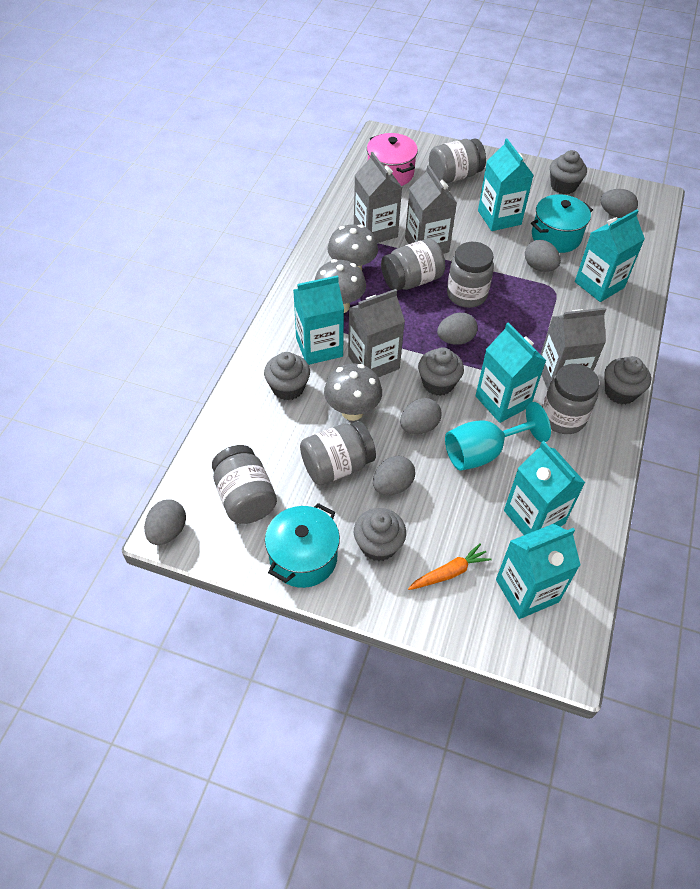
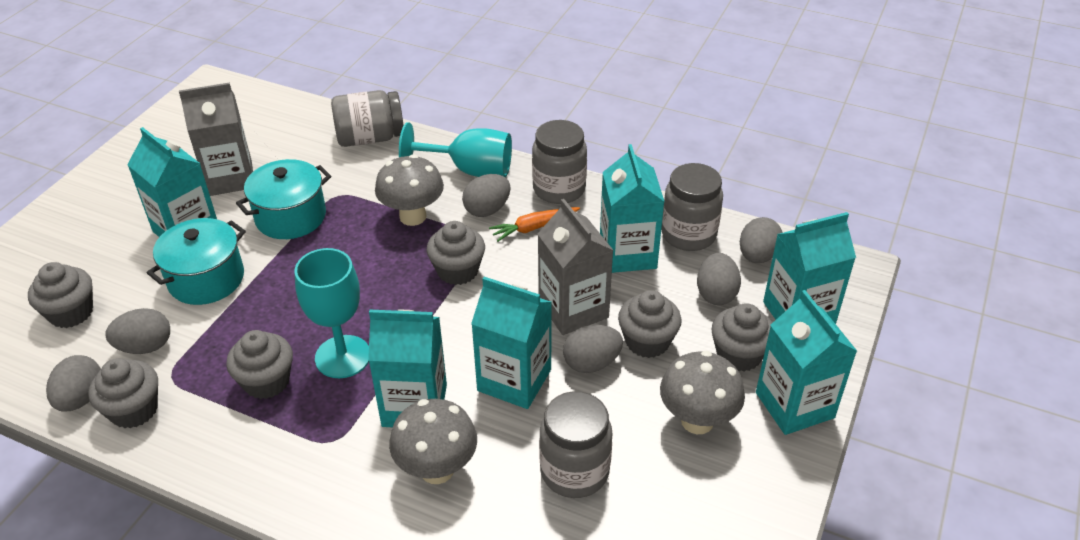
grey carton: [348,289,405,377] [354,152,402,243] [405,165,457,254] [541,308,606,389] = 4 -> [179,82,253,196] [538,199,614,335] = 2
grey cupcake: [264,352,310,401] [354,508,406,561] [418,347,464,396] [550,150,587,194] [604,356,651,404] = 5 -> [28,262,93,328] [88,358,158,429] [226,330,293,399] [427,221,485,285] [618,290,682,358] [711,303,773,372] = 6
grey jar: [212,445,277,524] [300,421,376,485] [381,238,445,291] [429,139,486,183] [447,242,494,308] [542,364,599,434] = 6 -> [331,90,404,147] [532,120,587,204] [539,391,613,498] [661,163,723,251] = 4
pink pot: [367,133,418,186] = 1 -> none = 0
turquoise goblet: [445,402,551,471] = 1 -> [294,248,369,378] [399,122,512,177] = 2

